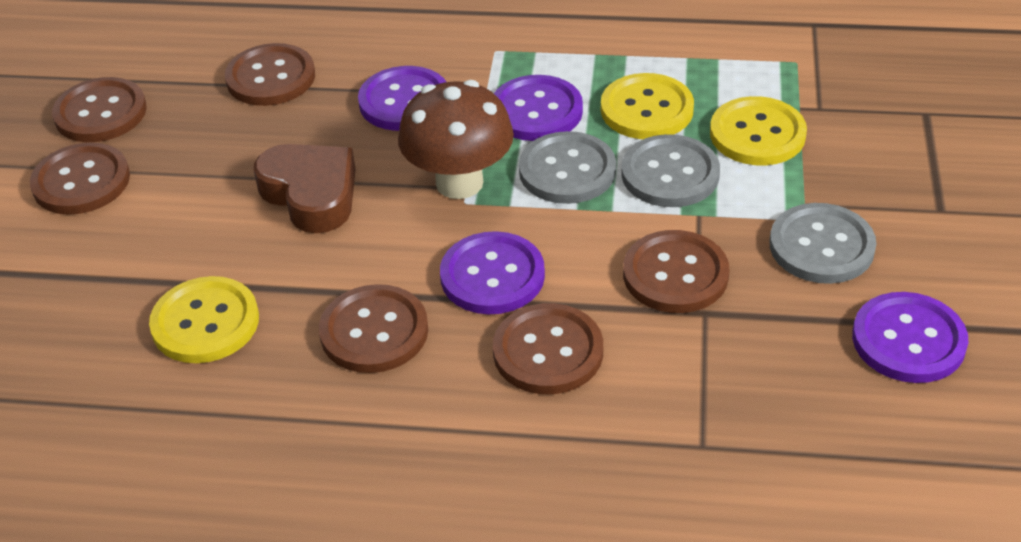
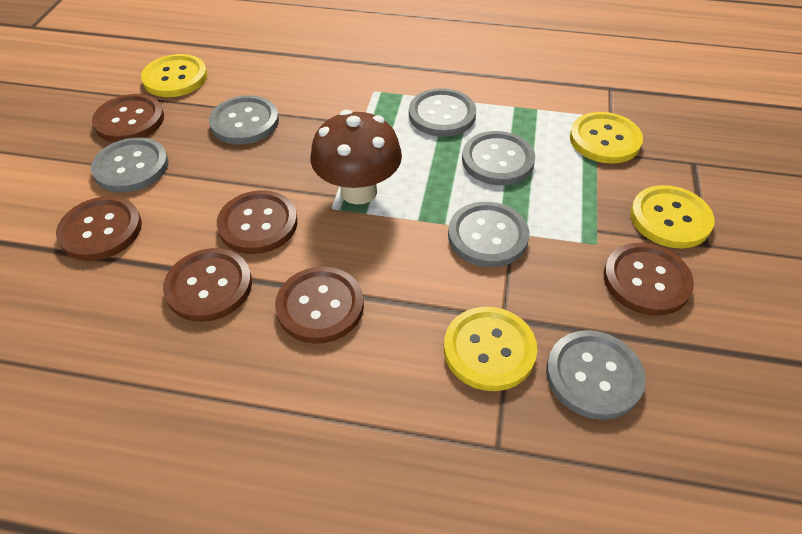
brown heart: [254,144,355,233] = 1 -> none = 0
grey button: [519,131,616,204] [621,134,720,207] [769,203,876,284] = 3 -> [91,137,169,193] [209,96,279,145] [409,88,476,137] [448,202,530,267] [462,131,535,185] [546,330,646,420] = 6
purple button: [358,66,446,131] [440,231,545,314] [494,75,583,141] [852,292,968,383] = 4 -> none = 0
yellow button: [149,276,259,363] [601,73,694,139] [710,96,807,165] = 3 -> [141,54,208,97] [444,307,537,391] [570,112,643,164] [630,185,714,248] = 4

